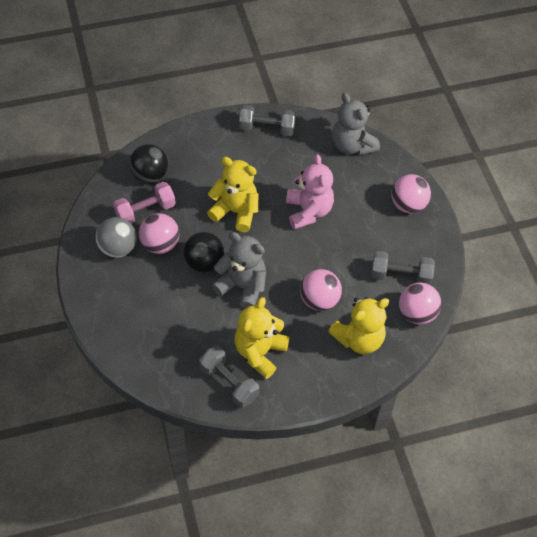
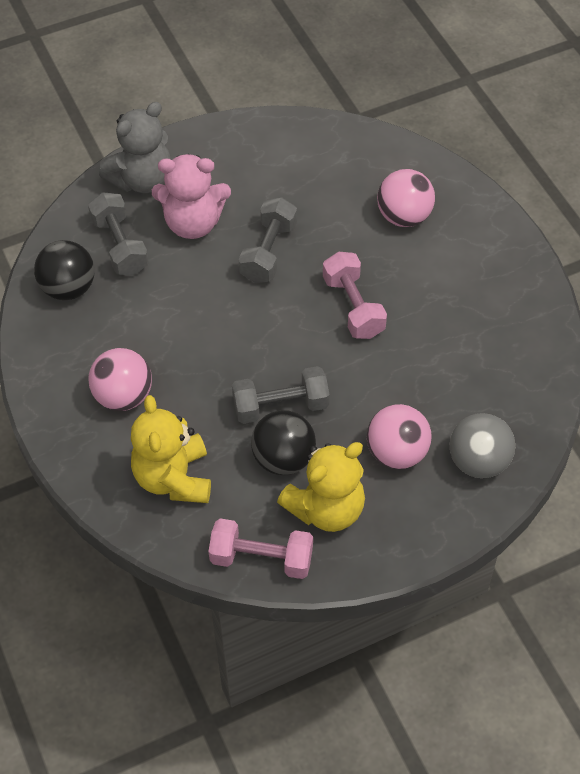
grey teddy bear: [212,232,266,309] [332,93,380,156] = 2 -> [99,102,171,193] = 1
pink ball: [139,213,179,254] [300,269,342,311] [391,174,431,213] [399,283,441,325] = 4 -> [88,348,152,411] [367,404,432,469] [377,169,435,227] = 3
pink dumbbell: [113,182,176,224] = 1 -> [209,518,313,579] [323,251,387,339] = 2
yellow teddy bear: [207,157,259,232] [235,297,289,379] [328,297,389,354] = 3 -> [131,395,211,503] [277,442,365,532] = 2

